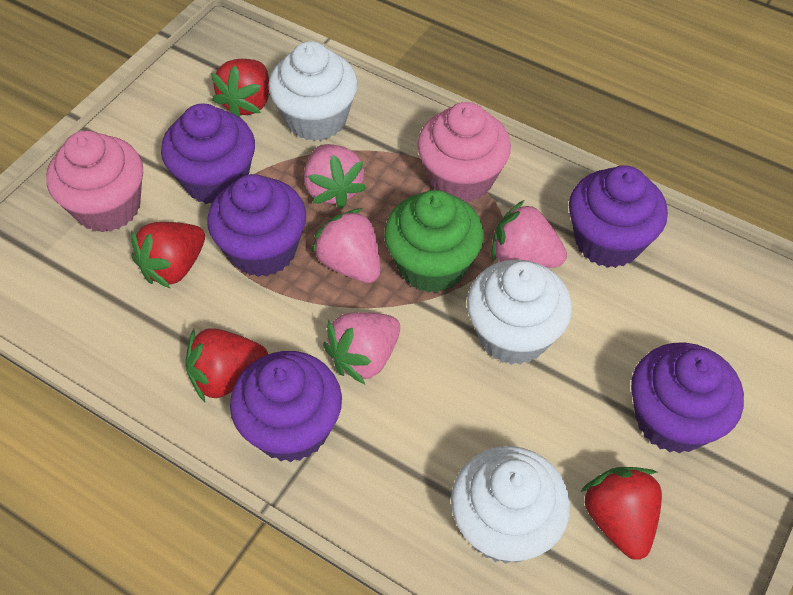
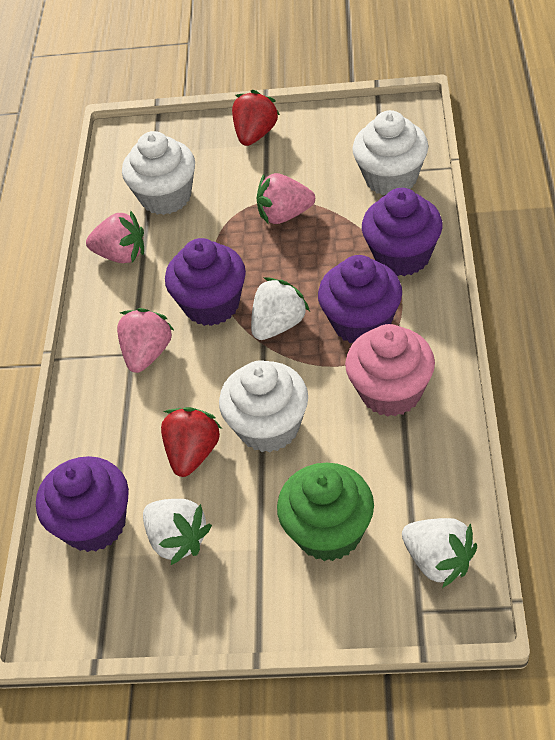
pink cupcake: [46,131,143,232] [417,102,511,202] = 2 -> [345,324,435,417] = 1
pink strawberry: [304,144,366,209] [311,208,381,283] [323,312,400,384] [491,200,567,268] = 4 -> [86,211,144,263] [117,308,175,373] [257,173,315,225] = 3
purple cupcake: [161,104,255,204] [208,174,306,277] [230,351,342,462] [569,165,668,268] [631,343,744,453] = 5 -> [36,456,129,552] [165,238,246,326] [318,255,402,343] [362,188,443,276] = 4
red strawberry: [131,222,205,289] [185,328,268,402] [211,59,269,117] [580,467,662,560] = 4 -> [161,407,222,477] [232,90,280,146] = 2
white strawberry: none = 0 -> [143,499,212,565] [251,277,310,340] [402,518,477,588] = 3

